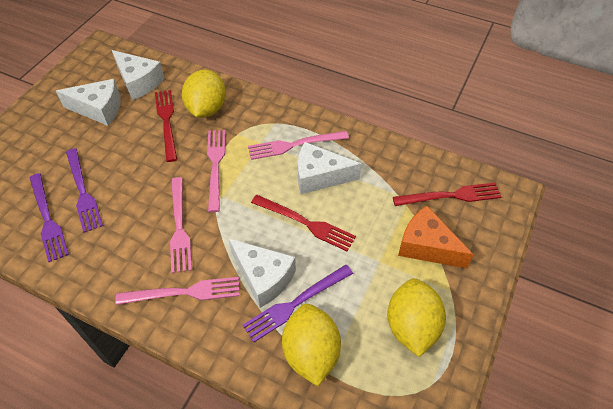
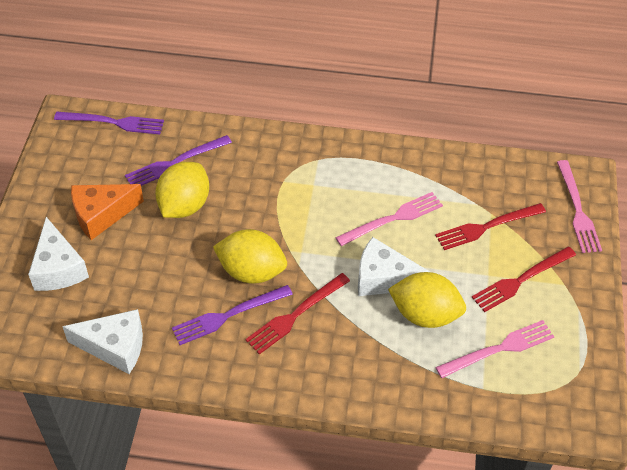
pink fork: [115,277,240,305] [170,177,192,273] [207,130,225,212] [248,131,349,160] = 4 -> [335,192,443,246] [435,320,554,378] [557,160,602,253] = 3
white cheese: [56,79,121,126] [112,50,165,100] [228,238,296,308] [298,142,361,194] = 4 -> [28,217,89,291] [62,309,143,374] [358,237,430,296] = 3

